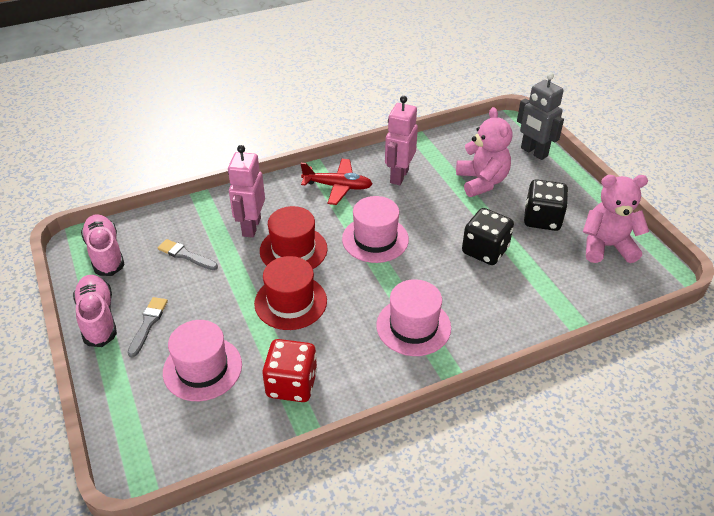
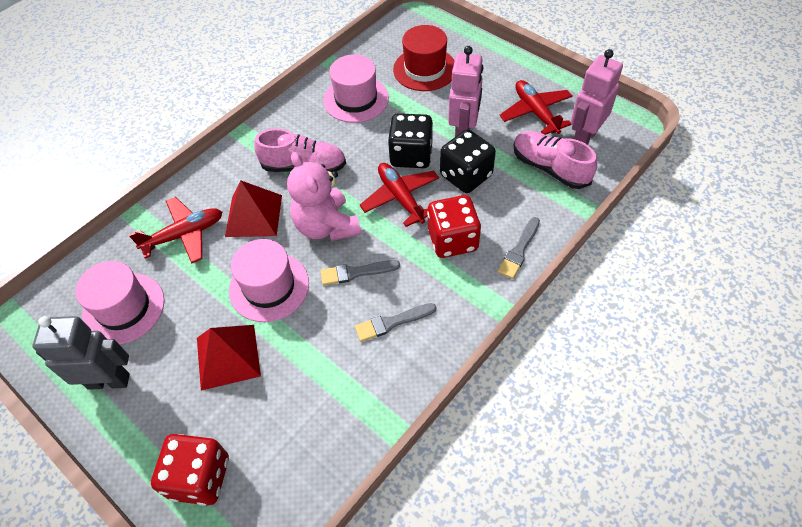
grey brush: [128,297,168,358] [158,239,218,270] = 2 -> [320,260,400,286] [355,303,436,342] [497,217,540,279] = 3
pink teddy bear: [456,107,512,197] [583,175,649,263] = 2 -> [287,152,361,241] = 1
red dice: [262,339,317,402] = 1 -> [151,434,229,506] [427,195,481,258] = 2
red hat: [254,256,327,330] [260,206,327,269] = 2 -> [393,25,455,91] = 1
red plane: [301,159,372,205] = 1 -> [129,197,222,263] [360,163,439,227] [500,80,572,135] = 3
red pyramid: none = 0 -> [197,325,261,391] [225,180,282,237] = 2

